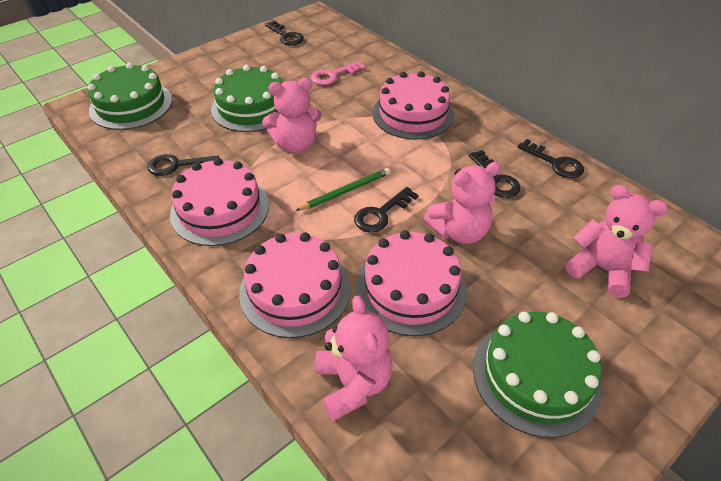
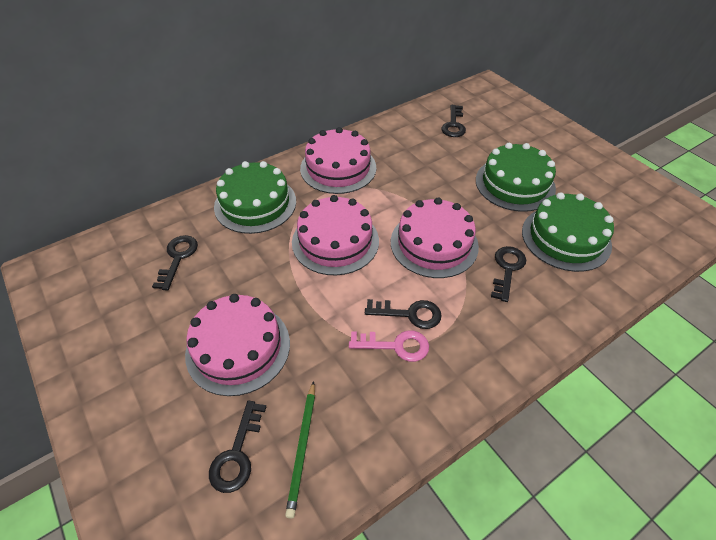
pink teddy bear: [262,78,322,153] [316,296,393,421] [423,162,501,244] [565,185,668,298] = 4 -> none = 0

